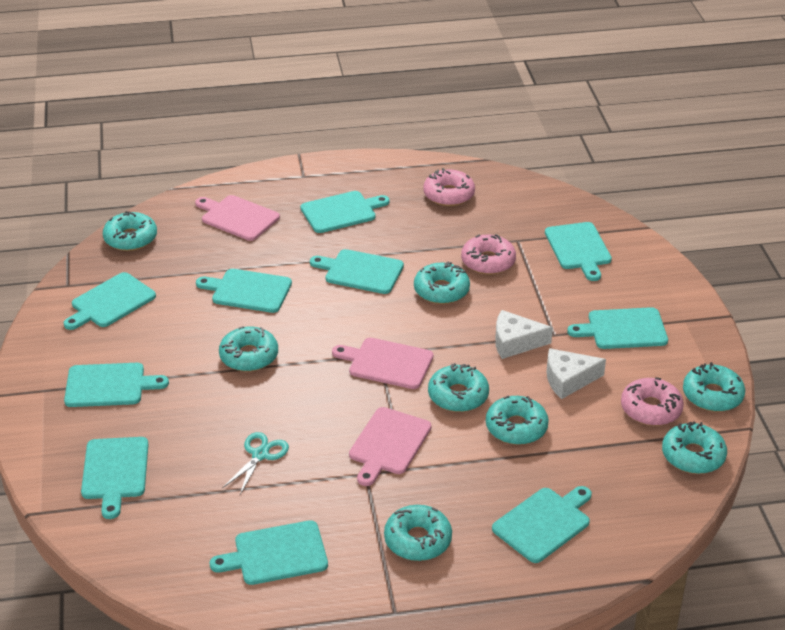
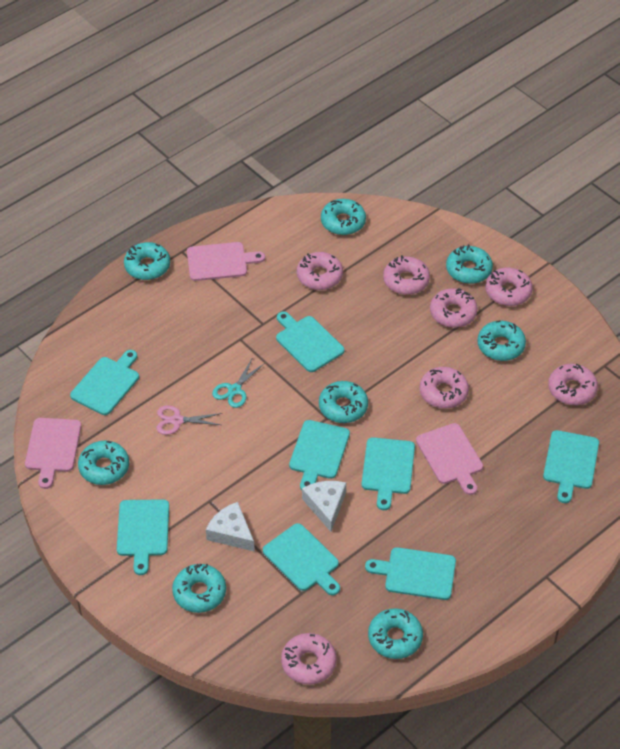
pink donut: [423,168,475,206] [461,234,516,275] [621,377,684,426] = 3 -> [281,633,337,685] [297,252,343,290] [383,255,430,295] [420,367,469,409] [430,288,478,328] [485,267,533,306] [548,364,598,405] = 7
pink scissors: none = 0 -> [156,405,222,435] = 1
turquoise cutting board: [64,272,156,330] [64,363,169,407] [81,437,149,519] [196,269,292,313] [210,520,328,585] [300,191,390,233] [310,249,404,294] [492,486,592,563] [545,222,612,281] [567,307,668,349] = 10 -> [70,350,139,415] [117,499,169,575] [263,523,340,595] [276,311,345,372] [289,420,350,490] [362,437,415,510] [365,547,456,600] [543,430,599,503] = 8

